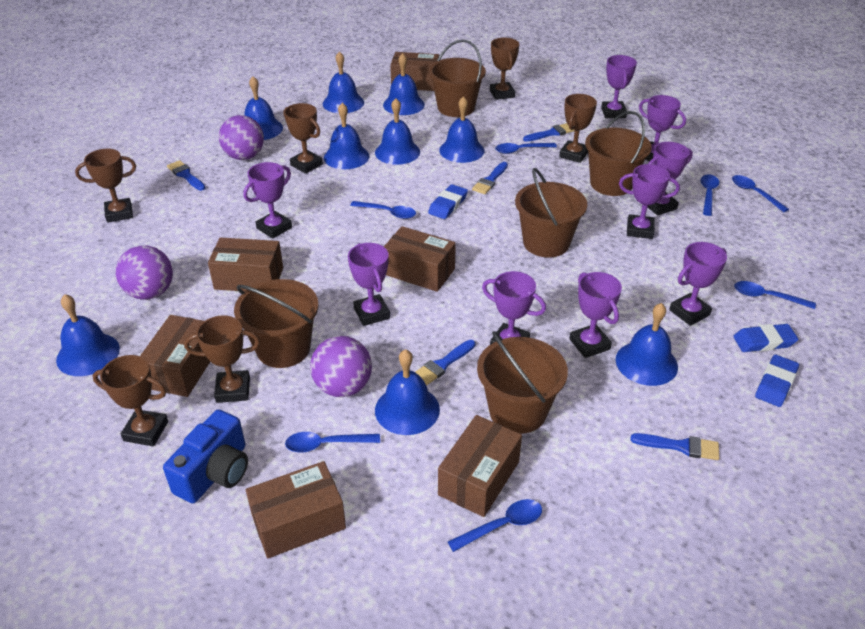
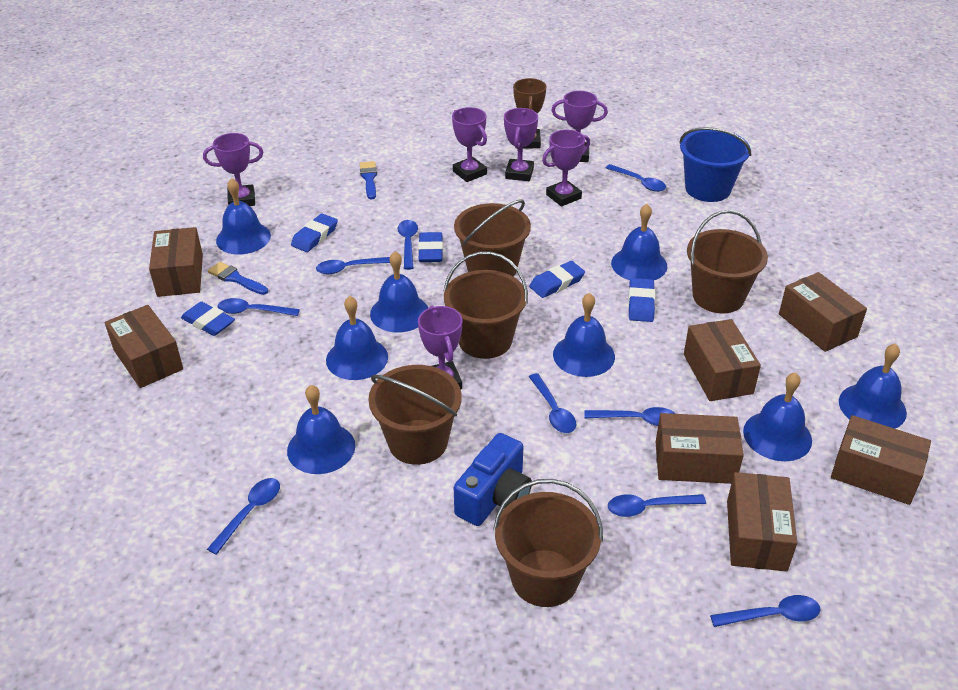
blue bell: [56,294,120,376] [244,76,283,140] [323,51,364,113] [324,103,370,169] [375,98,420,165] [375,349,440,435] [383,53,425,115] [439,96,484,163] [616,303,678,386] = 9 -> [216,178,271,255] [287,385,355,474] [326,296,388,380] [370,251,428,332] [553,293,615,377] [611,204,667,280] [743,372,812,461] [839,344,907,429] = 8
blue brush: [167,160,205,191] [415,340,475,386] [472,162,508,194] [523,123,575,142] [630,433,719,460] = 5 -> [208,262,268,295] [360,161,377,199] = 2
blue bucket: none = 0 -> [679,127,751,202] = 1
blue eraser: [428,184,468,219] [733,324,798,352] [755,355,799,407] = 3 -> [181,301,235,336] [291,214,338,252] [418,232,443,262] [529,261,585,298] [628,278,655,322] = 5
blue spoon: [285,432,380,452] [350,201,416,219] [448,499,542,552] [496,143,557,154] [700,174,719,216] [732,175,789,212] [734,281,816,309] = 7 -> [207,478,280,555] [218,298,300,316] [316,257,390,274] [398,220,418,270] [529,373,576,433] [584,407,675,426] [606,164,666,192] [608,494,706,517] [710,595,820,627] = 9
brown box: [140,315,210,397] [208,237,283,292] [246,461,346,558] [384,226,456,292] [390,52,439,91] [438,415,522,517] = 6 -> [105,305,183,388] [149,227,203,297] [656,413,744,484] [684,319,761,401] [727,472,797,572] [779,272,867,352] [831,415,931,505] = 7
brown trophy: [75,149,136,223] [93,355,168,446] [184,316,260,403] [284,103,323,174] [490,38,519,100] [559,94,597,163] = 6 -> [513,78,546,148] = 1
purple ball: [116,245,173,300] [219,115,264,160] [310,336,372,397] = 3 -> none = 0
purple trophy: [243,162,292,239] [348,243,390,326] [482,271,546,345] [569,272,622,358] [601,55,637,118] [619,164,680,239] [639,95,686,161] [648,142,693,215] [669,242,727,326] = 9 -> [203,133,263,206] [418,306,462,389] [452,107,487,182] [504,108,538,181] [542,130,590,207] [551,91,608,162] = 6

